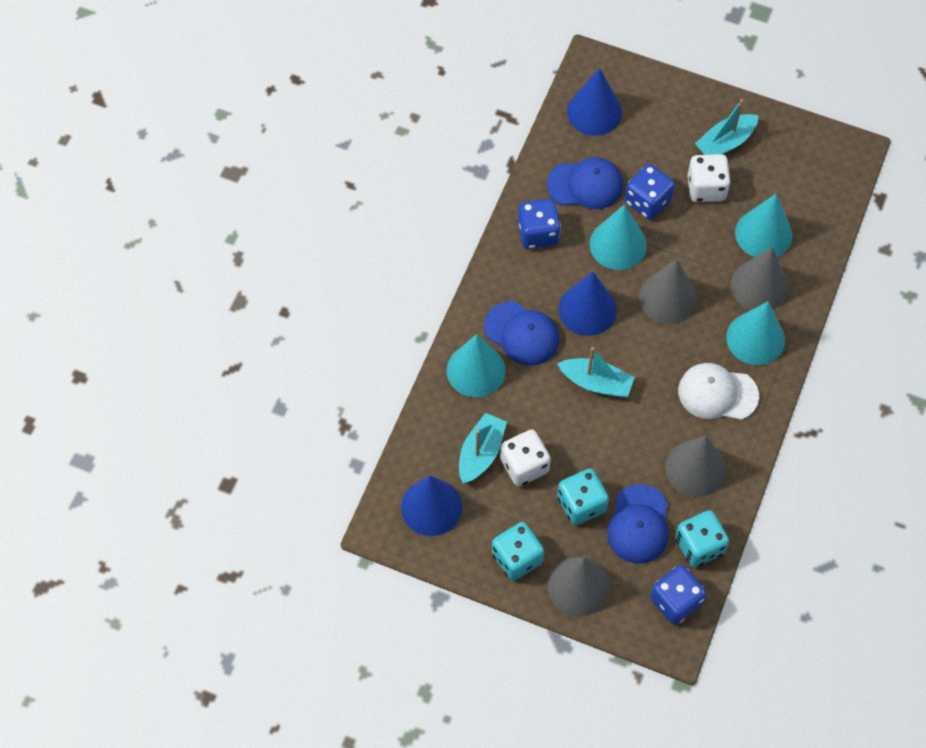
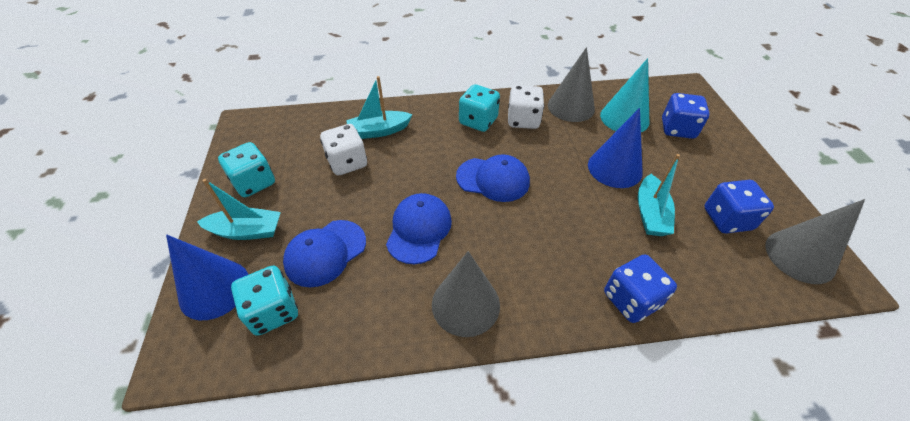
blue cone: [401,476,462,536] [559,271,617,336] [567,68,622,136] = 3 -> [166,235,248,320] [588,108,643,188] = 2
grey cone: [548,557,610,616] [639,259,697,324] [665,436,726,497] [731,247,789,310] = 4 -> [432,251,500,337] [548,47,595,122] [765,199,865,284] = 3
turquoise cone: [447,334,506,398] [590,204,647,270] [726,301,785,365] [735,194,792,257] = 4 -> [600,58,649,132] = 1
white cap: [678,363,759,420] = 1 -> none = 0

